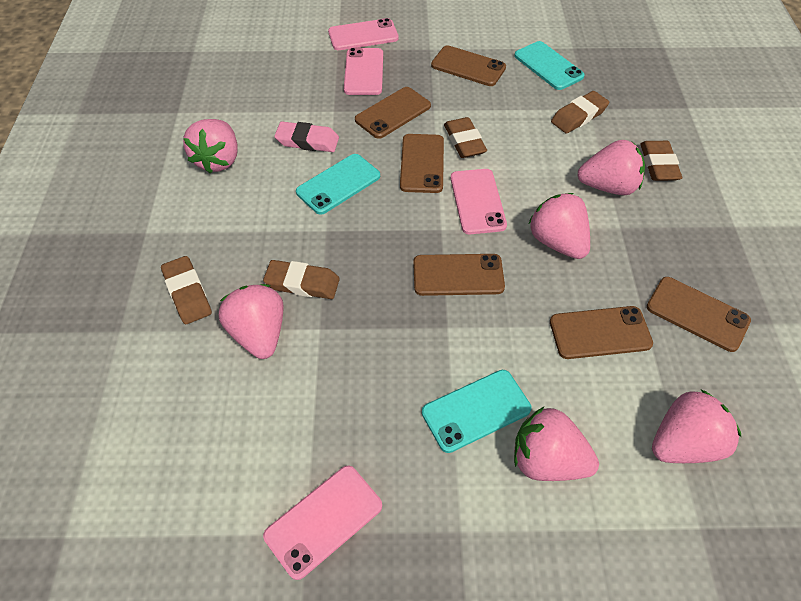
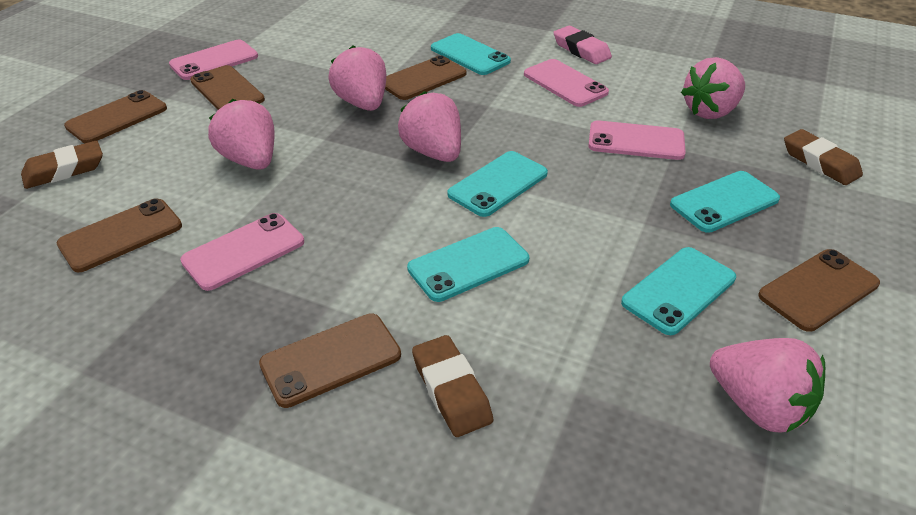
brown eraser: [161,256,212,324] [263,260,340,299] [444,117,487,158] [551,91,609,134] [640,141,682,181] = 5 -> [21,141,103,189] [412,335,493,437] [784,129,863,185] = 3
pink strawberry: [183,119,238,174] [219,284,284,359] [514,407,599,481] [529,193,590,259] [577,140,645,195] [652,389,741,463] = 6 -> [208,99,274,170] [329,45,386,111] [398,91,461,162] [681,57,745,119] [710,338,825,433] = 5
turquoise phone: [296,154,380,215] [422,370,532,453] [514,41,585,90] = 3 -> [407,227,529,302] [431,33,511,75] [447,151,548,217] [621,247,736,335] [670,171,780,233] = 5

